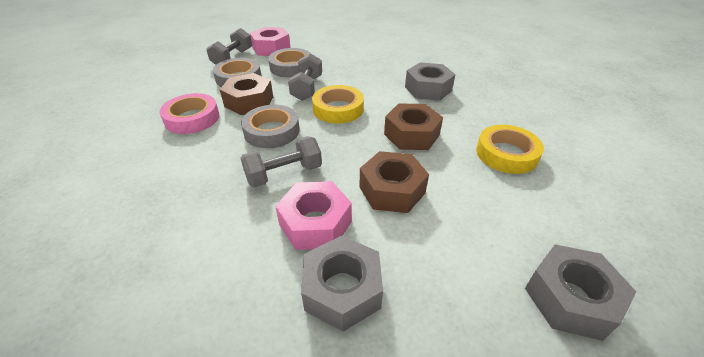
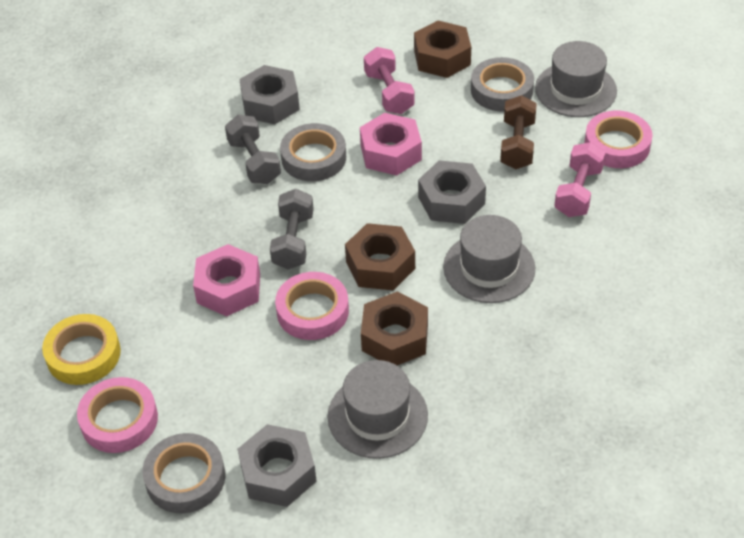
brown dumbbell: none = 0 -> [500,95,537,169] = 1
grey dumbbell: [206,28,252,65] [241,136,322,188] [288,53,322,101] = 3 -> [225,115,281,184] [270,189,314,270] = 2
grey hat: none = 0 -> [328,360,428,459] [443,215,535,303] [535,41,617,117] = 3
pink dumbbell: none = 0 -> [364,47,415,114] [554,142,606,217] = 2
pink tape: [160,93,219,134] = 1 -> [77,377,158,453] [275,272,349,340] [584,111,653,168] = 3
yellow tape: [312,85,364,124] [476,125,544,174] = 2 -> [42,314,121,385] = 1

